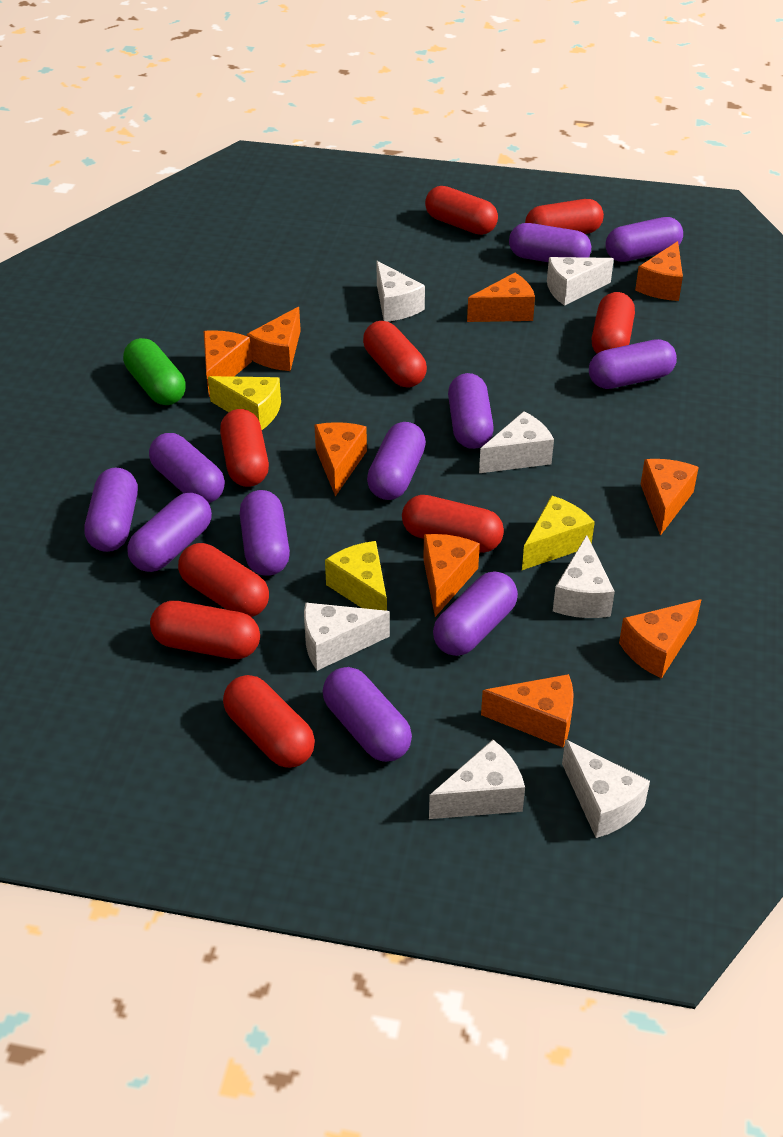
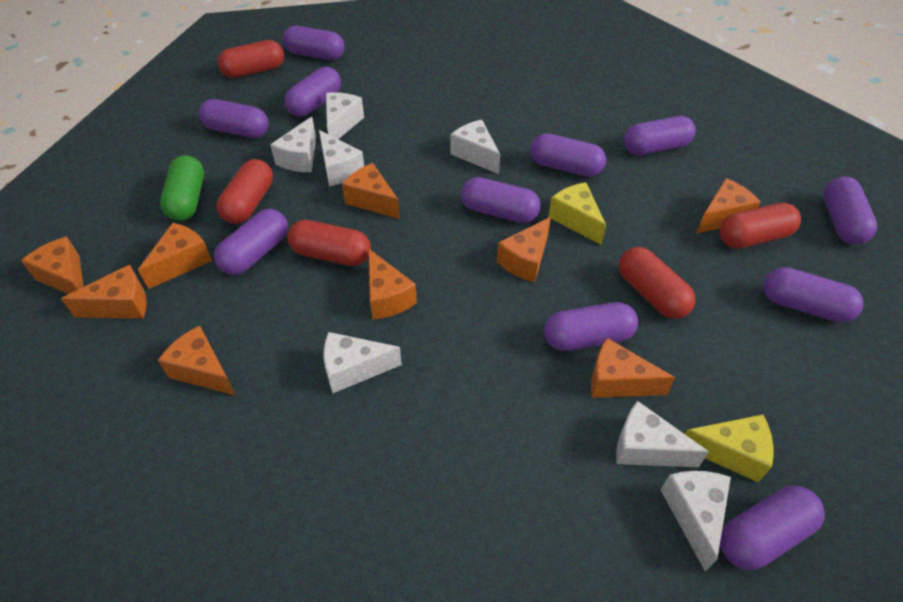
red capsule: [150,601,260,659] [178,543,269,617] [220,409,269,487] [223,675,315,768] [363,321,427,388] [402,495,504,553] [425,186,498,235] [525,199,604,234] [592,292,635,354] = 9 -> [217,40,284,78] [217,159,273,224] [288,220,371,266] [619,247,695,319] [719,203,801,248] = 5
yellow cheese: [208,376,281,430] [325,541,387,611] [522,495,595,570] = 3 -> [548,182,606,245] [685,414,774,482] = 2

